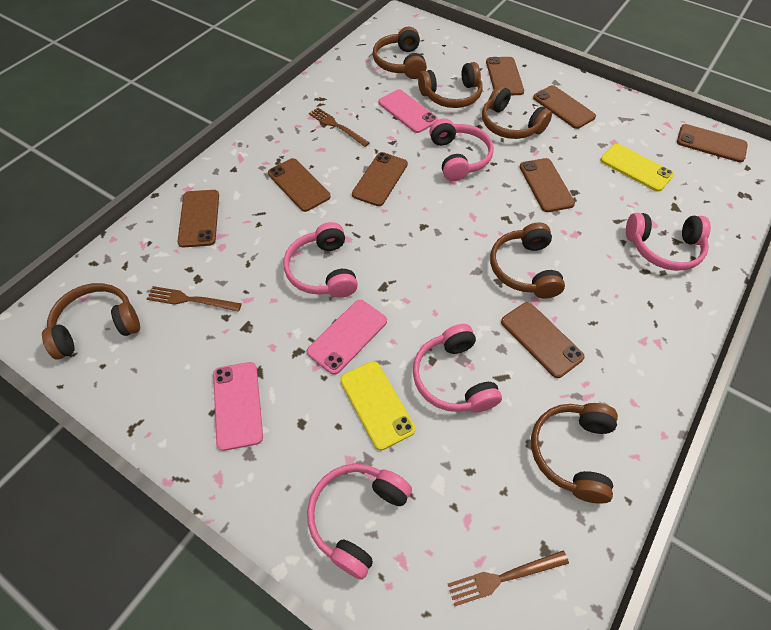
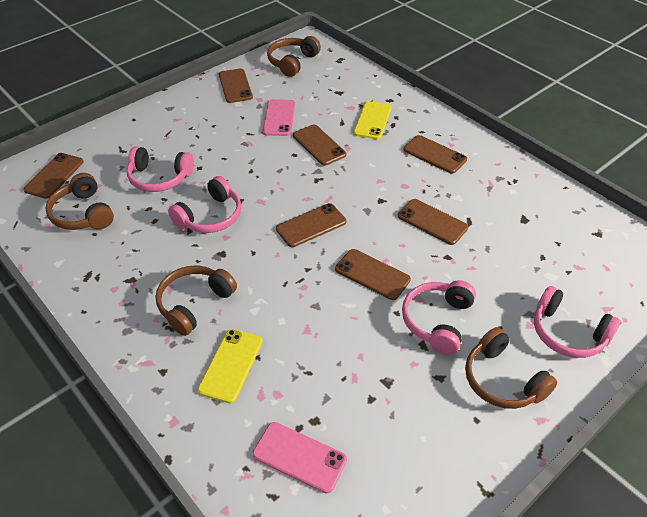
brown fork: [147,286,242,312] [309,108,370,147] [448,550,569,606] = 3 -> none = 0
brown headphones: [42,283,140,359] [373,27,427,79] [418,62,482,108] [482,85,552,139] [490,222,565,299] [531,403,618,504] = 6 -> [45,173,114,230] [156,266,237,336] [267,36,321,77] [465,327,557,409] = 4
brown phone: [177,190,219,248] [268,158,331,212] [352,152,408,206] [486,57,524,95] [501,302,585,378] [520,158,575,212] [533,85,596,129] [677,124,748,162] = 8 -> [23,153,83,199] [219,69,253,103] [276,203,346,247] [293,124,346,165] [335,249,411,300] [398,199,468,245] [403,135,467,174] = 7
pink headphones: [284,222,358,298] [307,464,412,580] [413,324,502,412] [429,119,494,181] [626,213,711,271] = 5 -> [127,146,194,192] [168,176,241,233] [402,280,476,354] [534,286,621,358] = 4
pink phone: [213,362,263,451] [307,300,387,375] [378,89,438,133] = 3 -> [252,422,347,494] [263,99,295,136] = 2

